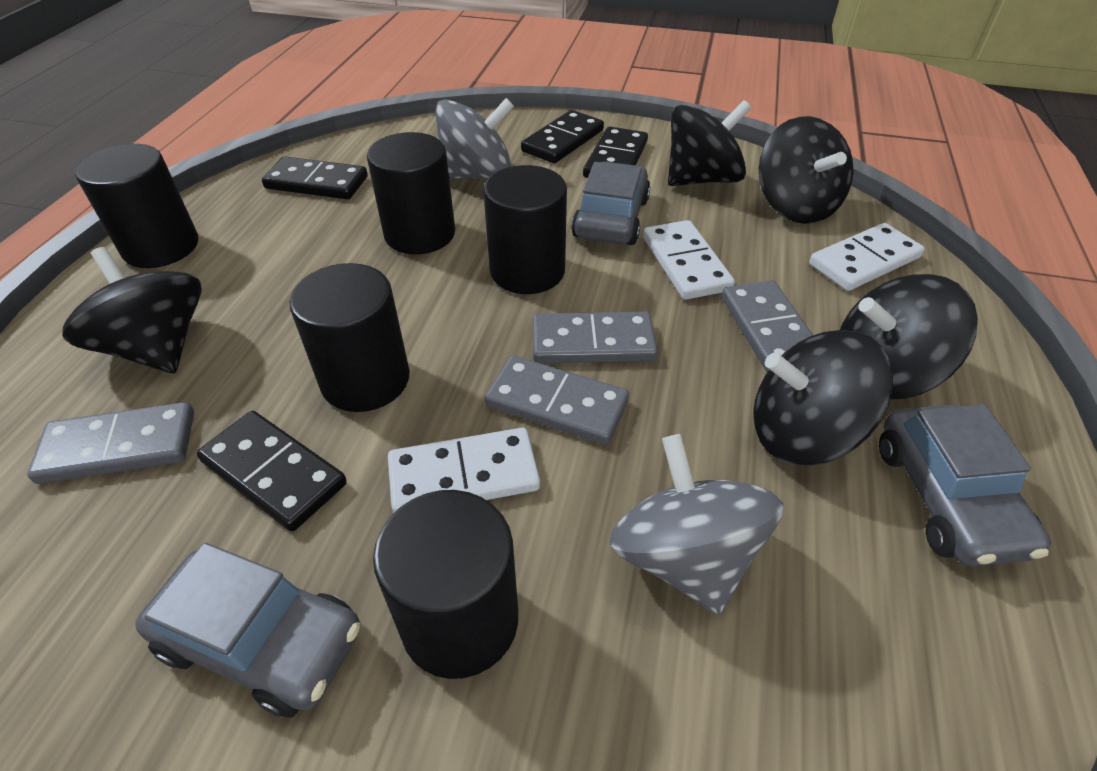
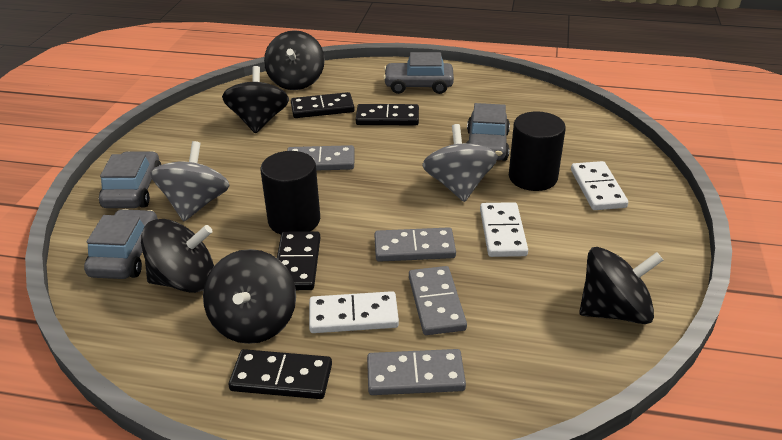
black cylinder: [75,144,198,268] [290,263,410,412] [367,132,455,254] [373,490,518,679] [483,165,567,294] = 5 -> [260,151,320,235] [509,111,566,191] = 2
grey car: [135,543,360,717] [571,162,651,245] [879,404,1051,567] = 3 -> [84,209,158,279] [99,151,161,208] [383,52,454,94] [466,103,510,161] = 4

